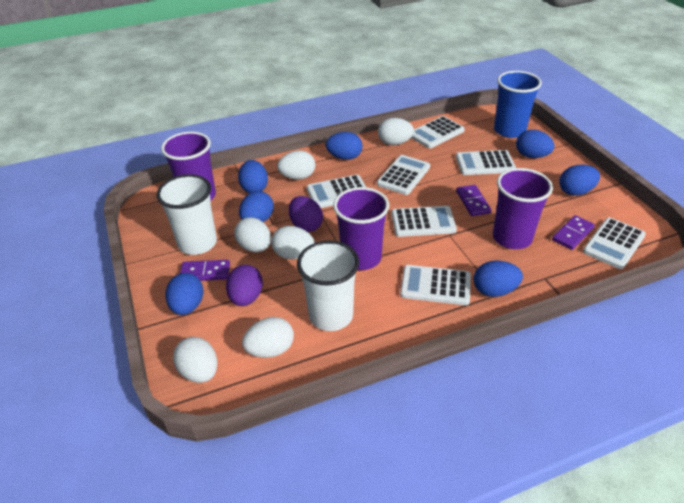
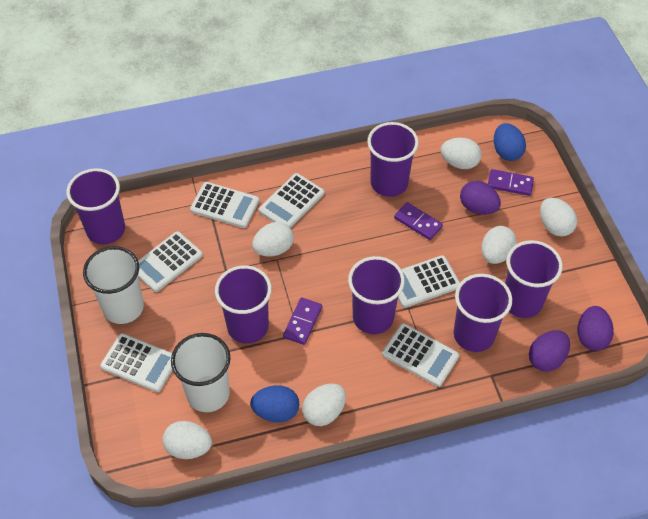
blue cup: [494,71,542,138] = 1 -> none = 0
blue egg: [165,273,204,315] [238,160,268,193] [239,191,274,222] [326,132,362,160] [474,261,523,297] [516,130,555,158] [559,164,600,196] = 7 -> [250,385,299,422] [494,123,526,161] = 2
purple cup: [161,132,216,200] [333,187,389,270] [493,168,553,249] = 3 -> [67,168,125,244] [215,265,272,344] [348,256,405,334] [367,122,419,197] [454,274,512,352] [505,240,563,318] = 6
purple egg: [226,265,263,306] [289,196,323,232] = 2 -> [460,181,501,215] [529,330,570,372] [578,306,614,351] = 3
white calculator: [307,175,366,208] [377,155,430,195] [392,206,457,237] [400,265,471,305] [411,116,465,148] [456,150,516,175] [583,218,646,269] = 7 -> [100,333,173,392] [138,231,203,292] [190,182,259,228] [259,173,324,228] [382,323,459,387] [398,255,460,308] = 6

